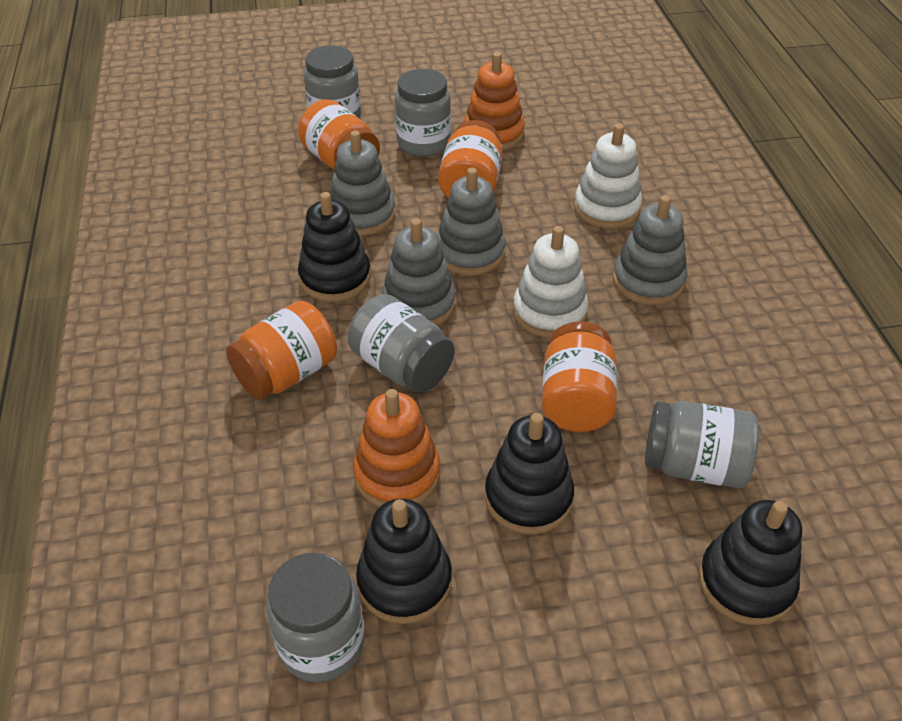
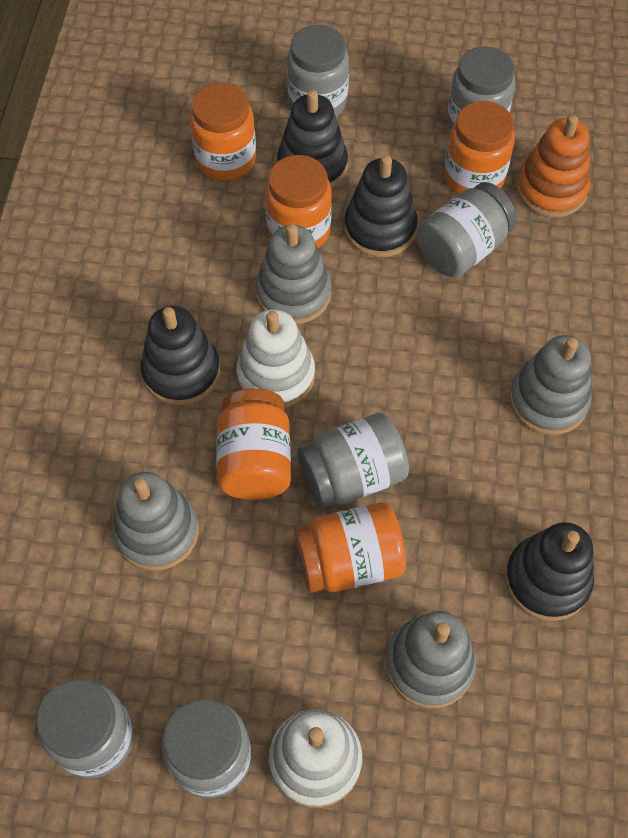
grey jar: [266,553,364,682] [304,45,361,119] [348,294,455,393] [395,69,451,157] [645,401,759,488] = 5 -> [37,679,134,778] [162,699,251,798] [287,25,349,117] [297,413,409,508] [417,182,517,277] [447,46,515,131] = 6
orange jar: [226,301,337,400] [298,99,380,170] [438,120,502,198] [542,321,617,432] = 4 -> [190,83,256,181] [216,388,291,500] [265,155,332,248] [294,502,406,593] [444,101,515,195] = 5
orange stacking toy: [353,389,440,507] [464,52,525,150] = 2 -> [516,115,590,218] = 1

